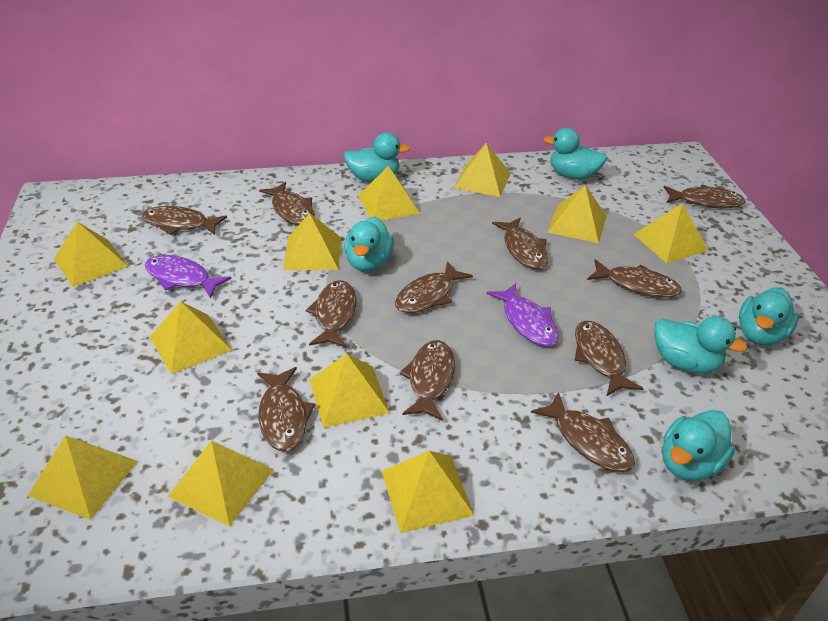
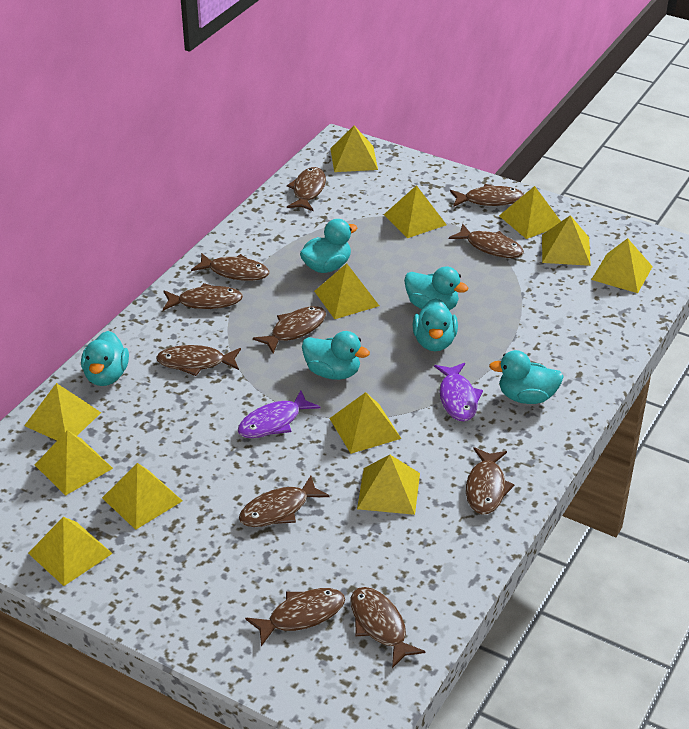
yellow pyramid: [28,435,138,520] [54,222,128,287] [150,301,232,375] [168,440,274,527] [283,213,341,270] [310,354,390,428] [358,166,420,220] [382,451,474,533] [454,143,511,197] [548,185,607,243] [634,203,709,263] = 11 -> [24,383,101,441] [28,517,113,586] [35,430,113,496] [102,463,182,530] [314,263,379,319] [329,392,401,454] [330,126,378,172] [357,455,420,515] [384,185,447,238] [499,186,561,239] [542,215,591,266] [591,238,653,293] = 12

